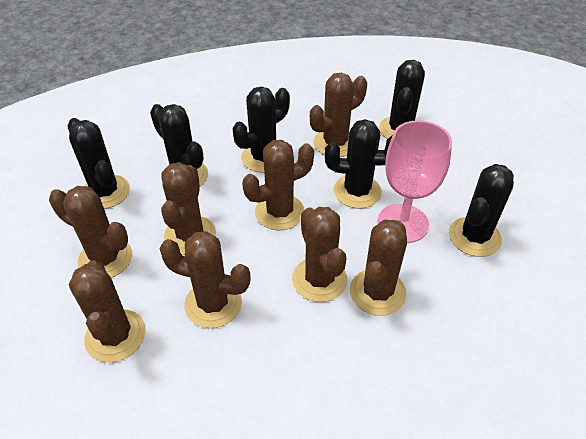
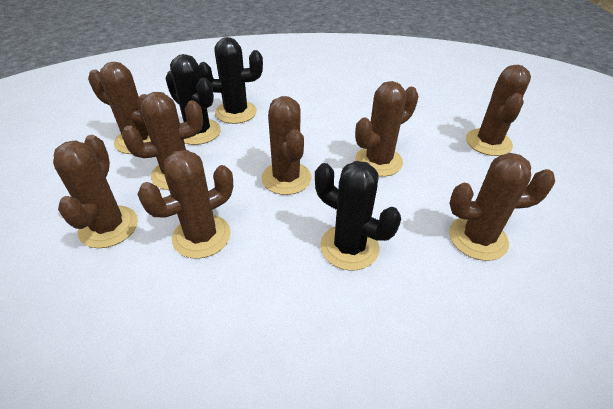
black cactus: [68,118,130,209] [150,104,208,187] [233,86,290,173] [325,119,392,209] [379,60,425,139] [449,164,514,257] = 6 -> [165,54,221,145] [199,37,263,124] [315,161,401,271] = 3
pink goblet: [378,120,452,243] = 1 -> none = 0

